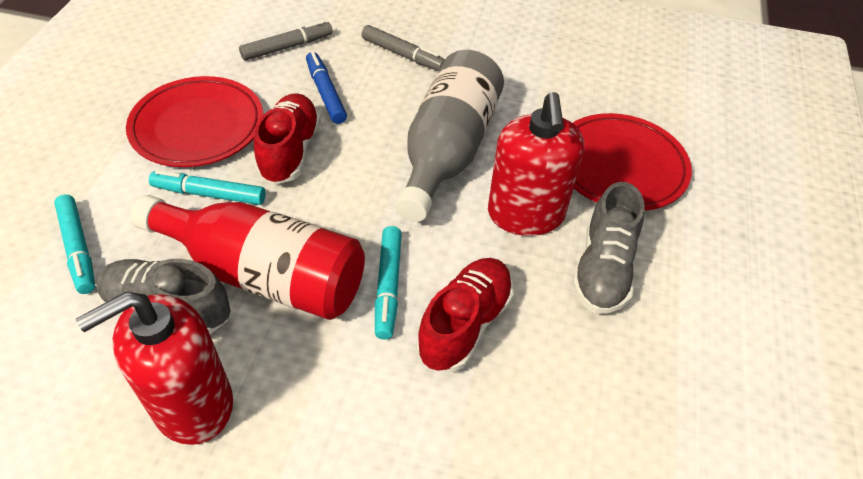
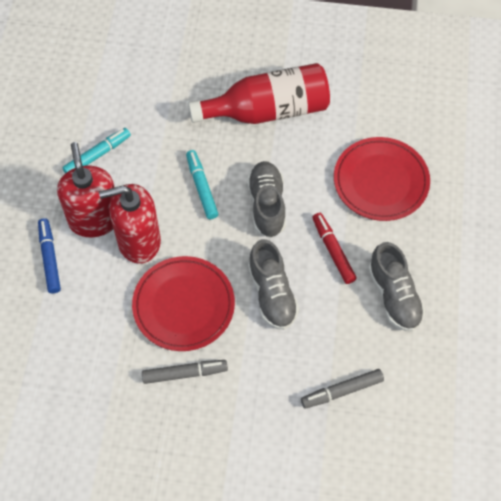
grey bottle: [395,50,504,222] = 1 -> none = 0
grey shoe: [96,259,231,334] [572,182,645,314] = 2 -> [247,161,286,238] [248,239,299,330] [368,242,425,332] = 3
red marker: none = 0 -> [312,213,357,284] = 1
red shoe: [254,93,321,184] [416,258,514,372] = 2 -> none = 0
turquoise marker: [54,194,95,294] [149,170,266,205] [375,226,402,339] = 3 -> [62,128,131,174] [186,150,218,219] = 2

